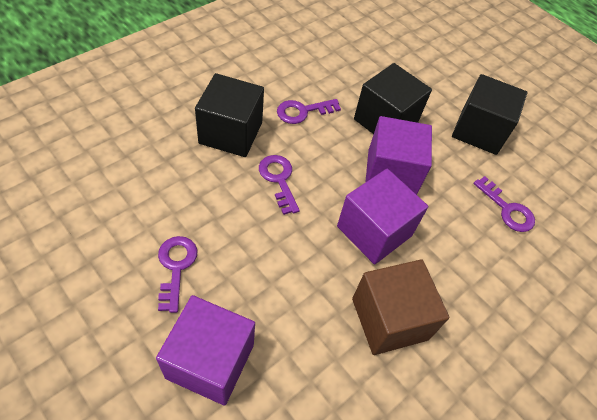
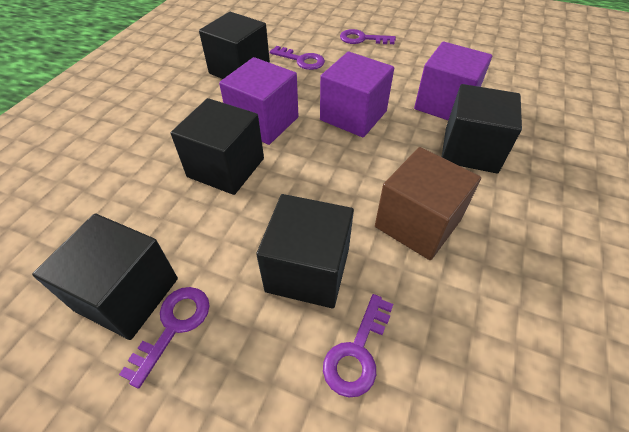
black cube: [195,73,264,157] [354,63,432,134] [452,74,528,155] = 3 -> [32,214,178,340] [171,98,264,195] [199,12,270,79] [256,194,354,308] [442,84,522,174] = 5

